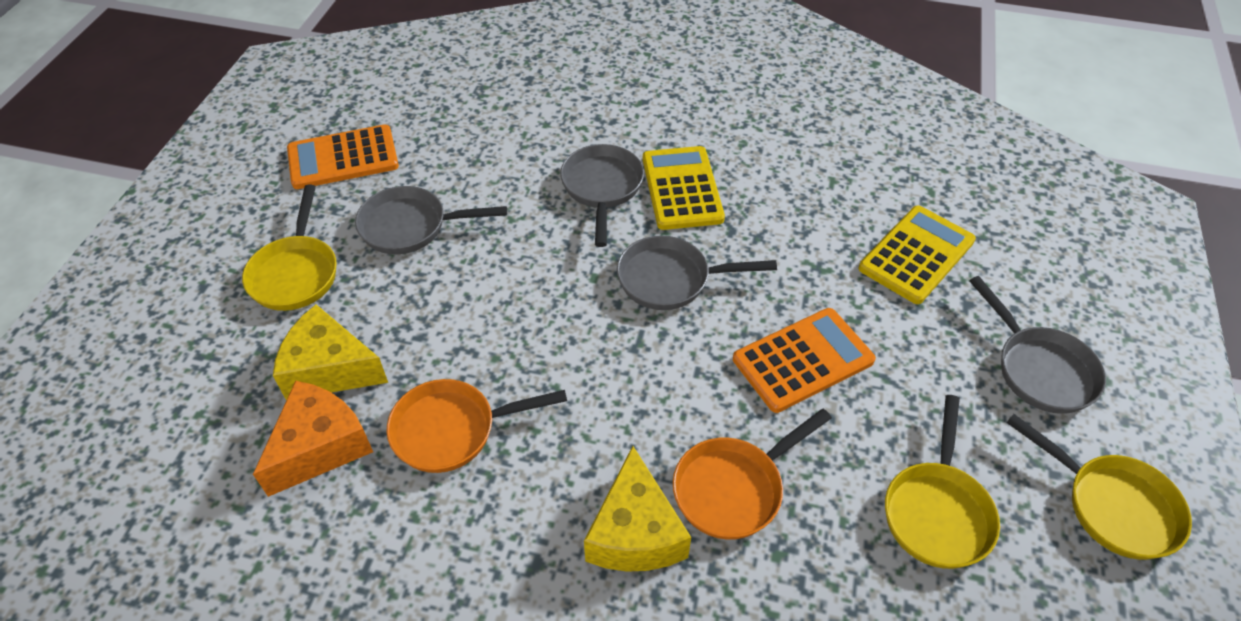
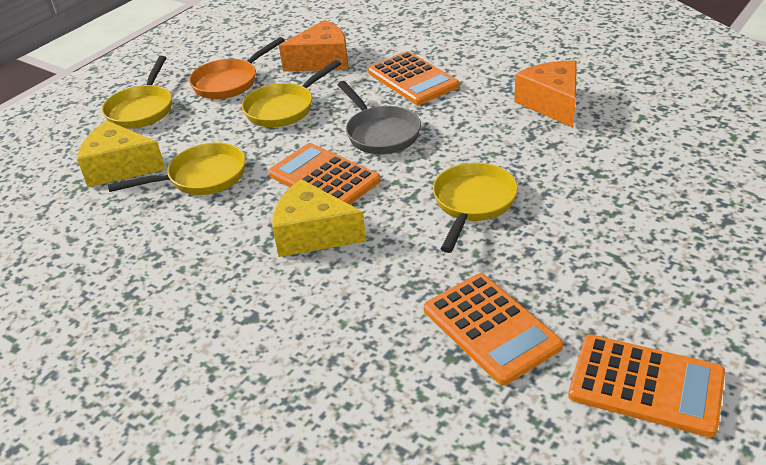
grey pan: [355,186,507,254] [560,144,644,247] [617,236,777,310] [969,276,1106,414] = 4 -> [338,81,421,154] = 1
orange calculator: [287,124,399,189] [733,308,876,413] = 2 -> [268,143,381,205] [368,51,459,105] [424,273,563,385] [568,334,725,437] = 4
orange cheese: [253,381,373,497] = 1 -> [279,20,348,72] [514,61,577,128] = 2
orange pan: [387,379,567,473] [673,409,832,540] = 2 -> [189,37,285,99] = 1
yellow calculator: [643,146,725,230] [859,205,976,304] = 2 -> none = 0
yellow pan: [242,185,337,311] [885,395,1000,569] [1006,414,1192,560] = 3 -> [102,56,172,129] [108,142,246,195] [242,60,341,127] [433,163,518,253] = 4

